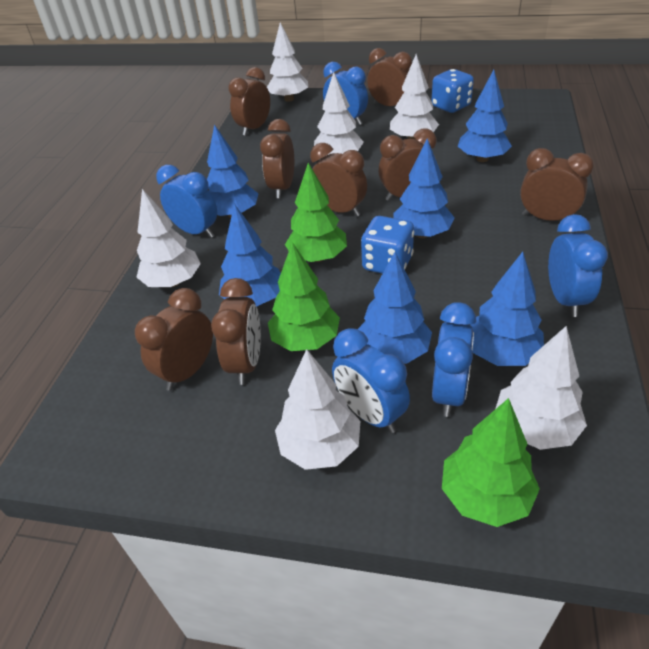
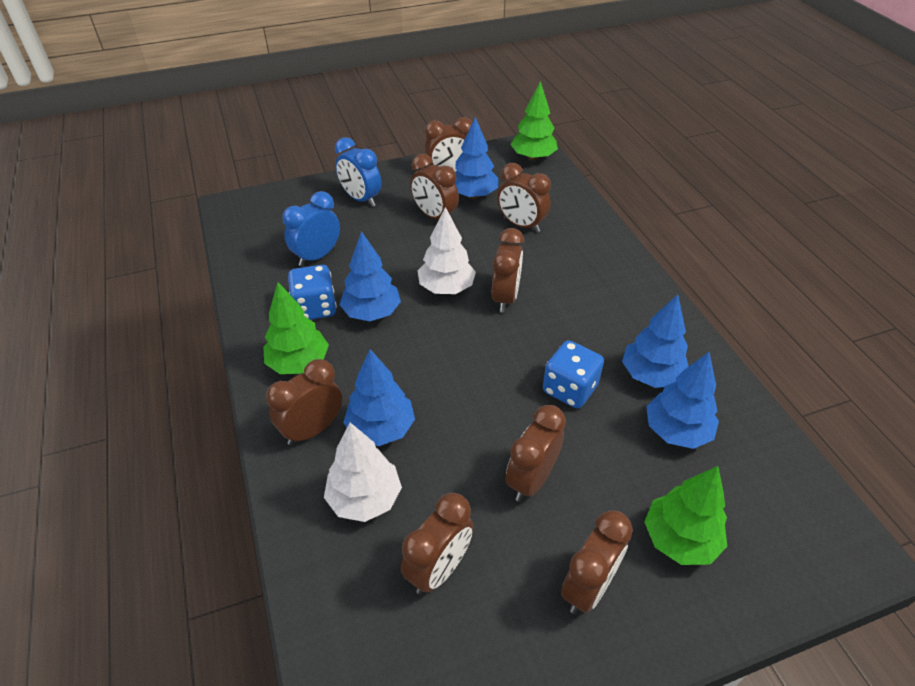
blue clock: [156,165,217,238] [323,62,368,125] [332,328,410,433] [432,302,476,417] [548,214,608,317] = 5 -> [282,191,340,266] [335,137,382,207] = 2
blue tree: [207,125,259,218] [219,204,281,307] [358,252,432,364] [393,139,455,238] [458,70,512,162] [471,252,544,366] = 6 -> [339,231,401,321] [343,349,415,446] [455,117,498,199] [622,294,689,388] [646,352,719,449] = 5
white tree: [137,189,201,287] [267,22,308,102] [275,349,360,470] [314,72,364,155] [390,54,439,139] [496,326,587,450] = 6 -> [324,422,402,522] [418,207,476,294] = 2

